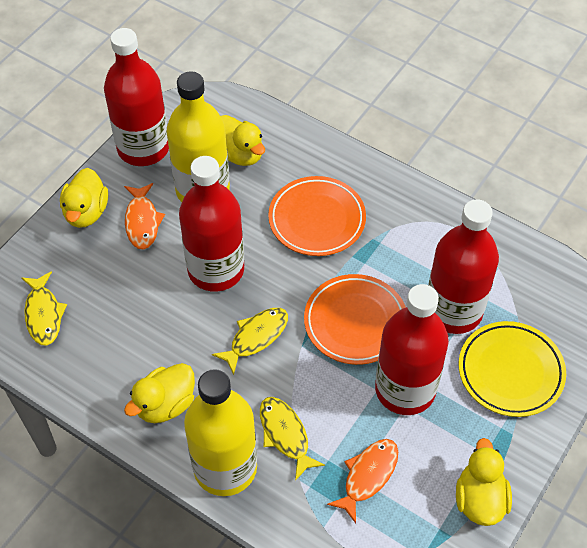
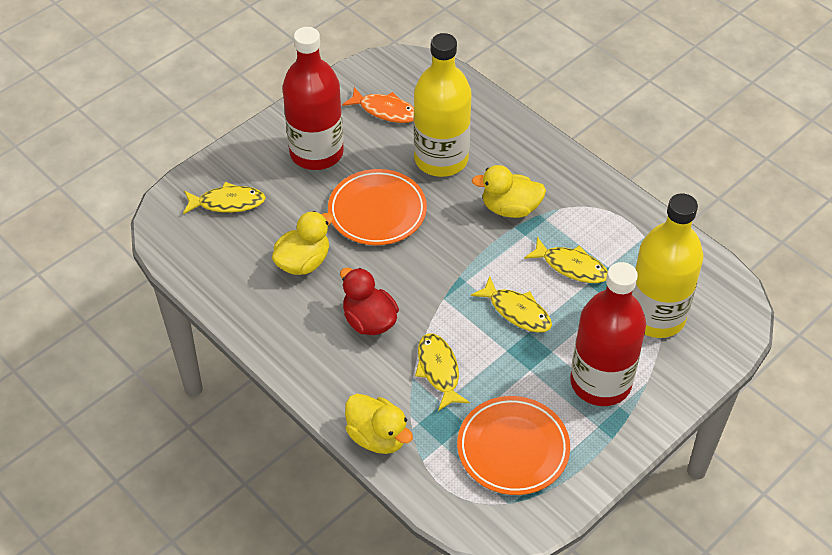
orange fish: [124,183,165,249] [327,439,398,523] = 2 -> [342,87,414,123] = 1
red bottle: [104,28,169,166] [179,156,244,292] [375,284,449,415] [428,199,499,334] = 4 -> [283,27,344,170] [570,262,646,406] = 2
red duck: none = 0 -> [340,268,399,335] = 1
yellow duck: [60,168,108,228] [124,363,195,423] [221,115,265,166] [456,438,512,526] = 4 -> [272,211,334,275] [345,394,413,454] [471,165,546,218] = 3
yellow fish: [21,271,67,345] [212,308,288,375] [260,397,325,481] = 3 -> [183,182,266,214] [415,333,470,411] [471,276,552,333] [524,237,608,283] = 4
yellow plate: [459,321,566,417] = 1 -> none = 0

